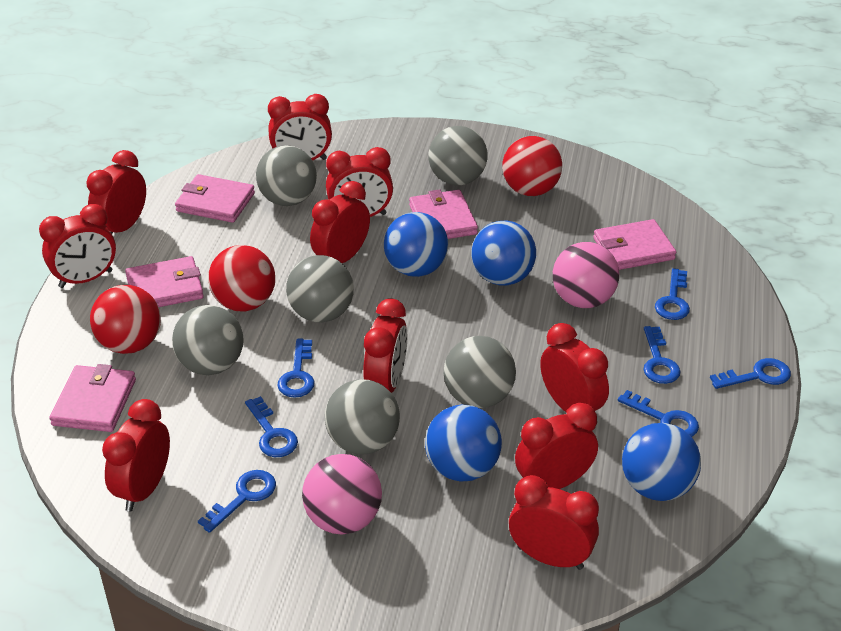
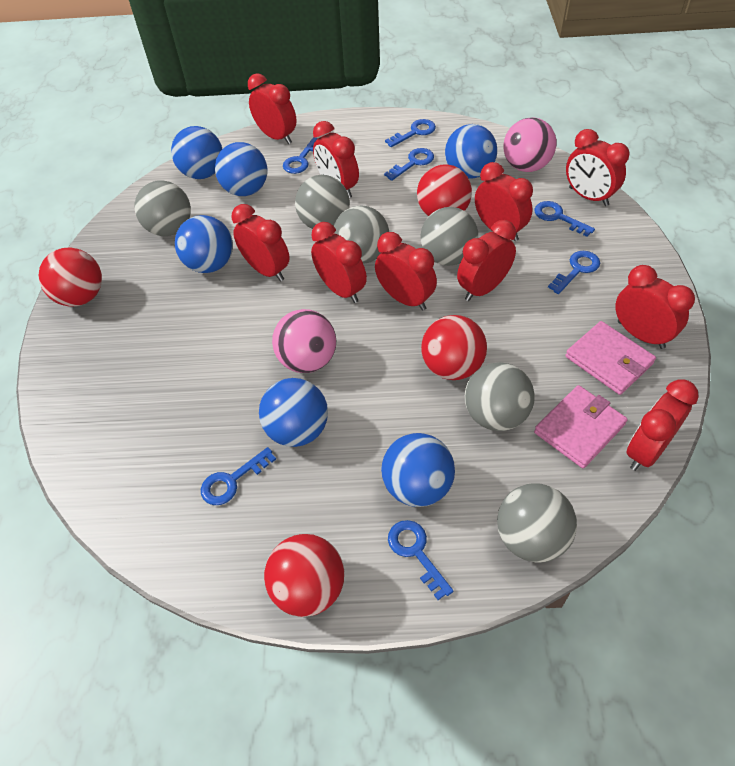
blue ball: [384,212,448,277] [425,405,502,481] [471,221,536,286] [622,423,701,501] = 4 -> [171,126,222,179] [175,215,233,273] [215,142,267,196] [259,378,328,447] [381,433,455,507] [445,124,497,179] = 6
pink wallet: [49,364,136,432] [125,256,204,307] [175,174,255,223] [409,189,478,239] [593,219,676,270] = 5 -> [534,385,628,468] [565,321,656,395] = 2
red ball: [90,285,161,354] [208,245,275,311] [502,136,562,196] = 3 -> [39,248,102,307] [264,534,344,617] [417,164,472,216] [421,315,487,380] = 4

